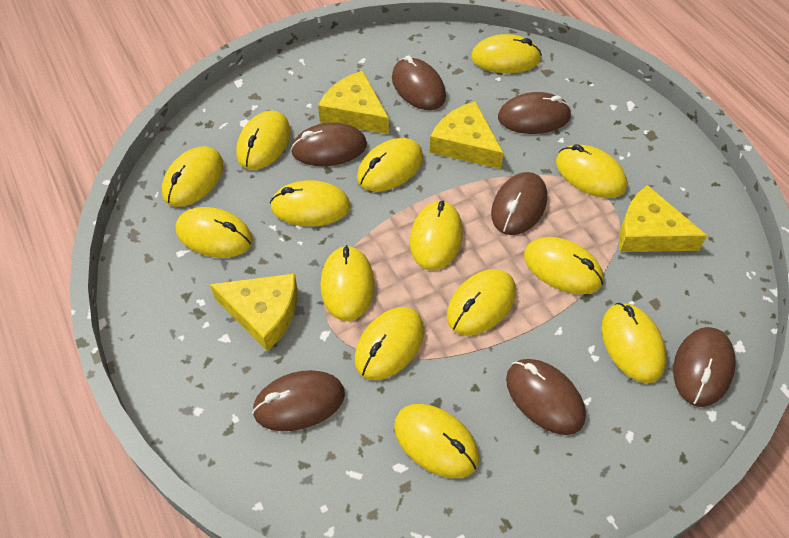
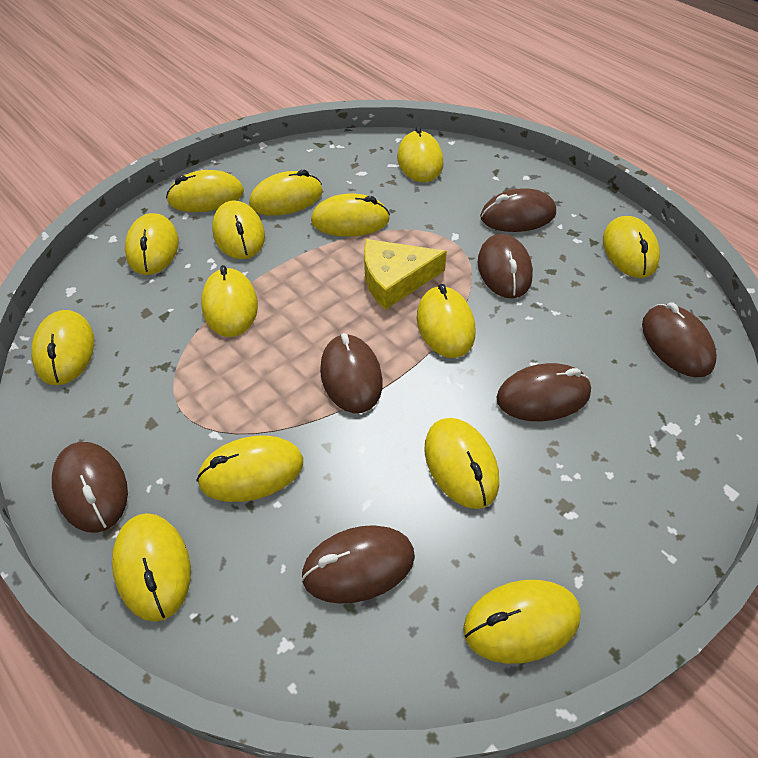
yellow cheese: [210,273,297,351] [318,70,389,134] [430,101,504,169] [619,185,707,252] = 4 -> [364,239,447,310] = 1

